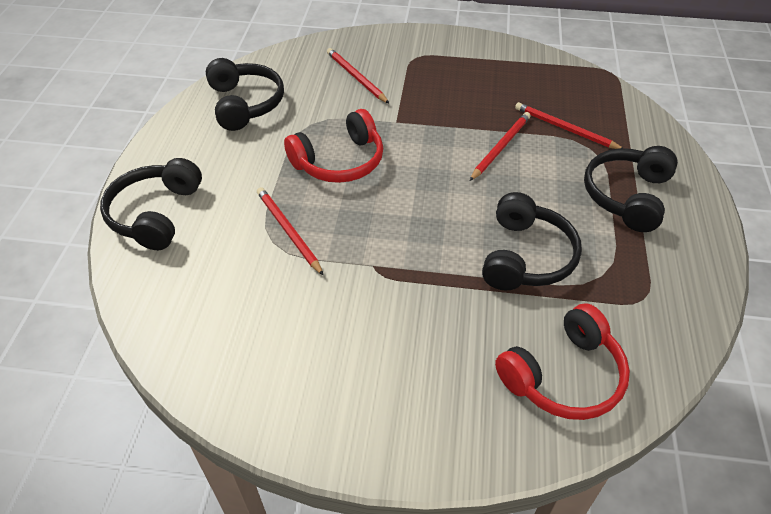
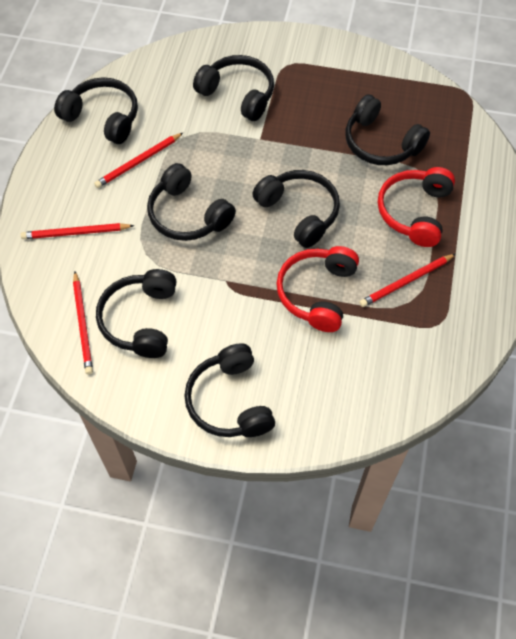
black headphones: [100,158,202,250] [206,58,284,131] [482,192,582,290] [584,146,678,232] = 4 -> [54,77,138,144] [96,269,177,358] [147,163,236,241] [184,343,275,437] [193,55,274,121] [252,170,340,248] [346,94,430,165] = 7

